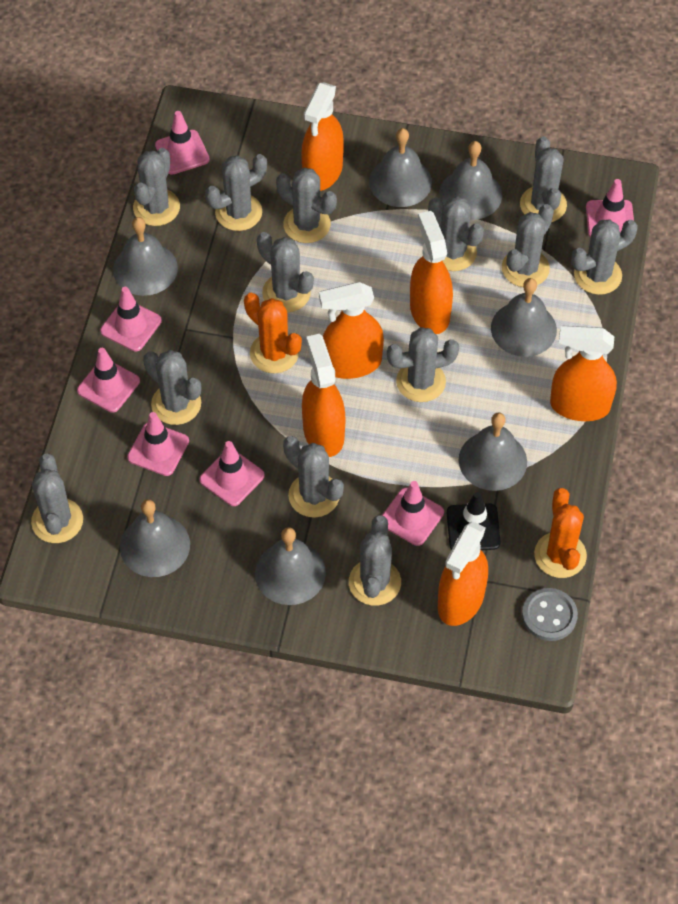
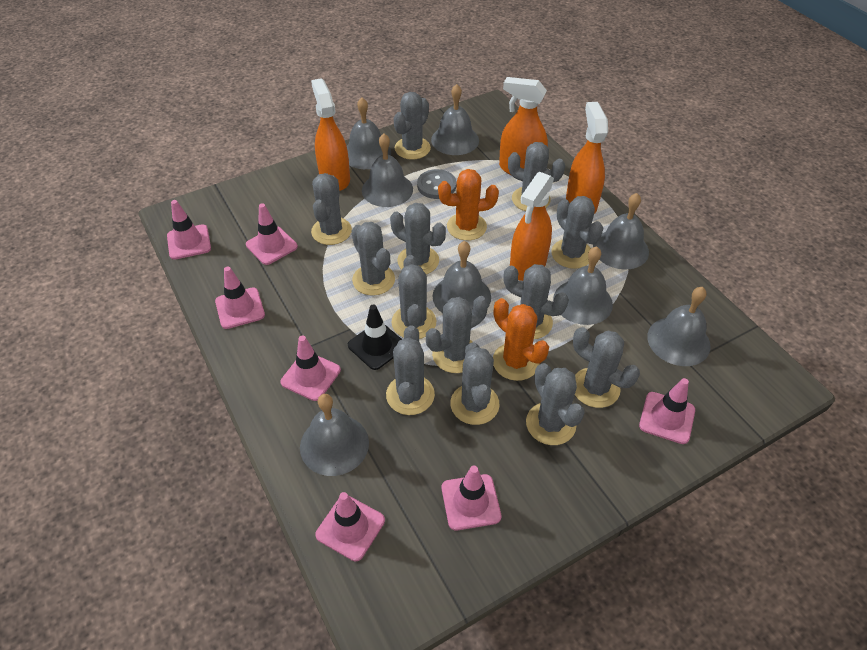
grey bell: [113,217,178,296] [120,499,190,577] [255,527,326,605] [369,128,432,207] [439,141,502,220] [459,412,527,491] [491,278,557,357] = 7 -> [300,394,369,476] [347,98,391,169] [362,133,413,207] [431,84,479,155] [433,241,491,313] [553,246,613,325] [593,193,649,270] [647,287,711,366] = 8
orange spray bottle: [302,83,344,191] [302,334,345,457] [319,282,384,379] [410,211,453,334] [438,521,488,626] [550,326,617,421] = 6 -> [311,78,350,191] [499,77,548,175] [510,172,554,281] [566,102,608,214] = 4

